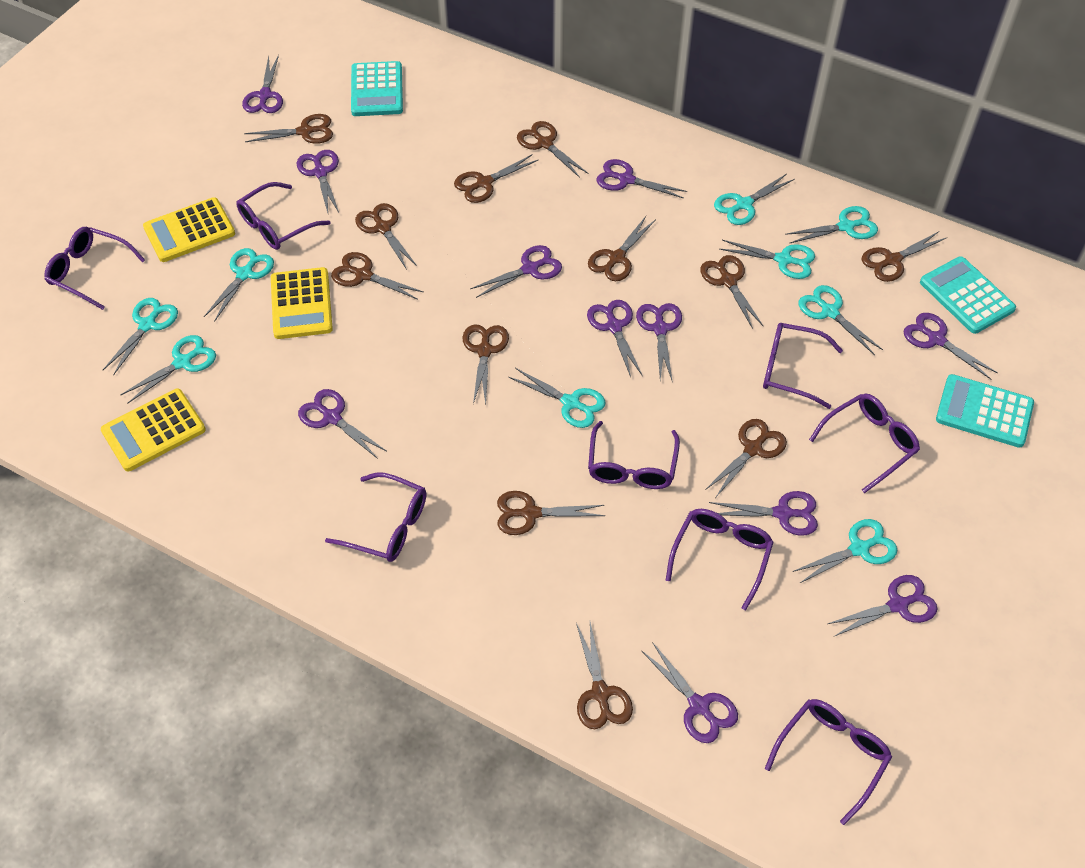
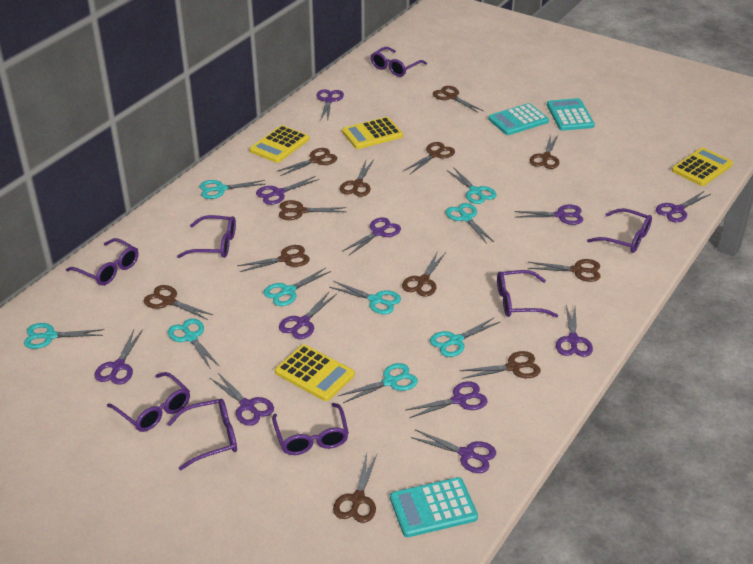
yellow calculator: [101,389,206,471] [143,197,235,262] [271,267,333,339] = 3 -> [250,125,309,163] [275,345,355,401] [342,117,403,149] [672,147,733,186] = 4

